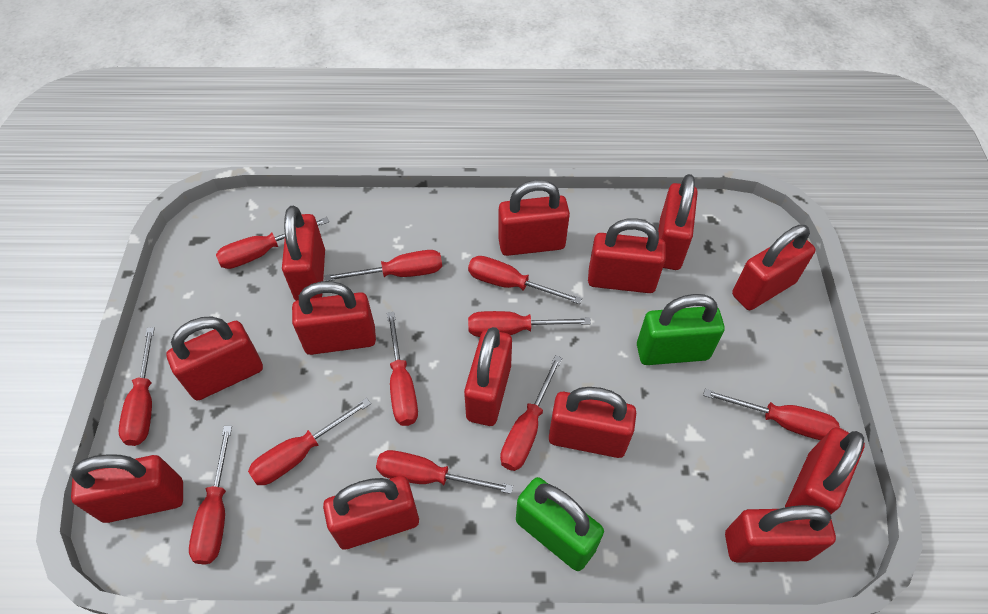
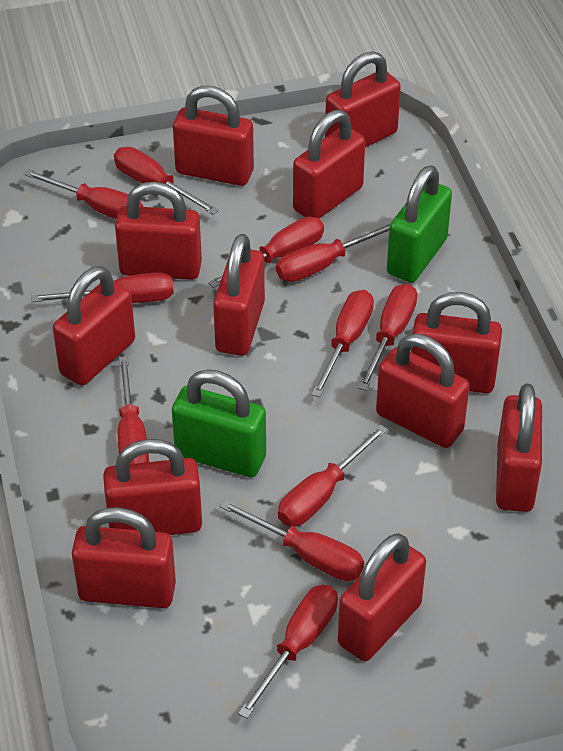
red padlock: [71,454,183,523] [166,316,263,401] [282,206,325,301] [292,281,376,355] [323,476,419,549] [464,327,512,426] [498,180,570,256] [549,387,636,458] [588,218,666,293] [658,174,698,270] [725,505,836,563] [732,225,815,310] [785,427,865,514] = 13 -> [53,266,135,386] [72,507,176,608] [103,439,202,535] [115,182,202,280] [173,86,254,186] [213,234,265,356] [293,110,365,218] [325,51,401,147] [338,533,426,661] [376,334,470,448] [411,292,502,393] [496,384,542,512] = 12

